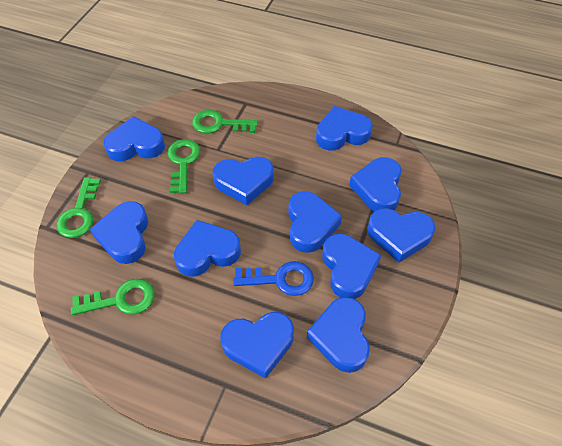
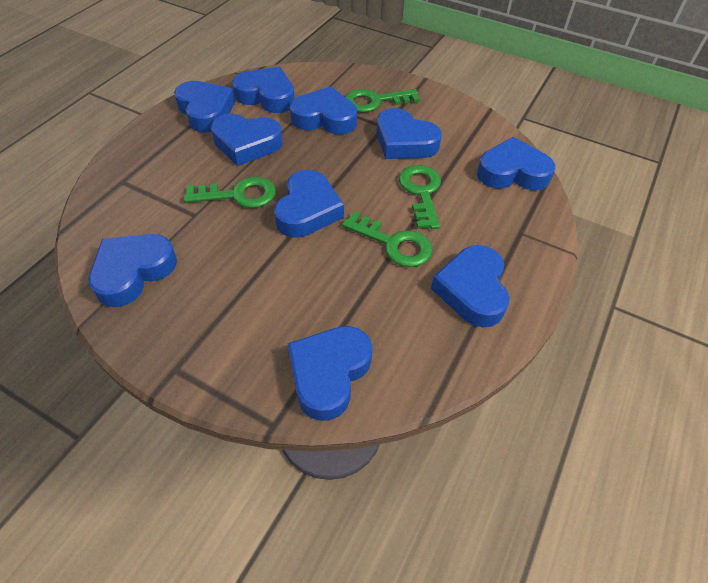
blue heart: [90,201,148,264] [104,116,165,161] [174,220,241,277] [213,157,274,205] [220,312,294,378] [288,191,342,253] [307,297,370,373] [316,106,373,151] [322,234,381,299] [349,157,402,211] [367,208,435,262] = 11 -> [89,234,177,307] [174,81,235,133] [211,114,283,166] [232,67,295,113] [274,170,344,238] [287,326,373,421] [290,86,357,134] [376,108,442,159] [431,245,510,327] [477,137,555,190] = 10
blue key: [233,261,314,296] = 1 -> none = 0

